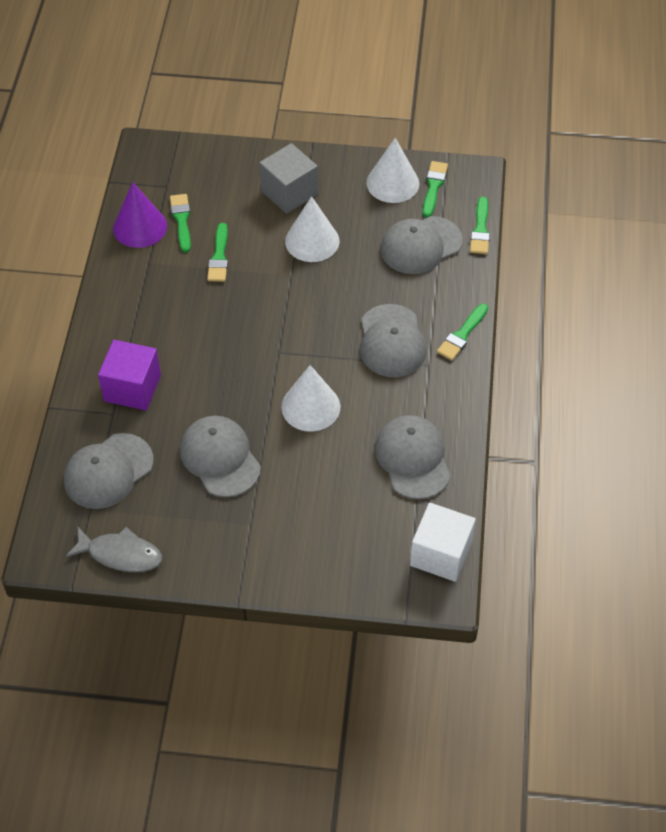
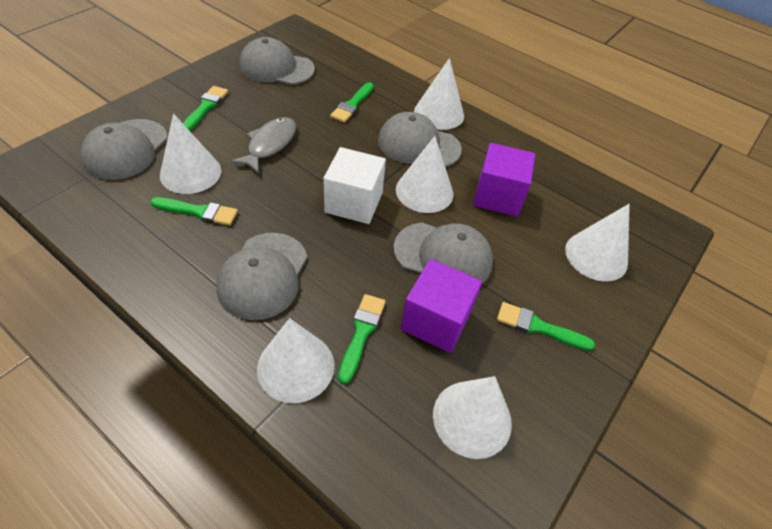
grey cube: [259,143,318,214] = 1 -> none = 0
purple cone: [113,182,167,248] = 1 -> none = 0
purple cube: [98,340,161,410] = 1 -> [400,259,482,353] [473,143,536,216] = 2
white cone: [281,365,340,432] [285,196,340,262] [367,138,419,203] = 3 -> [160,114,221,194] [257,318,335,403] [396,136,453,213] [414,58,464,130] [433,376,512,459] [565,204,630,281] = 6

